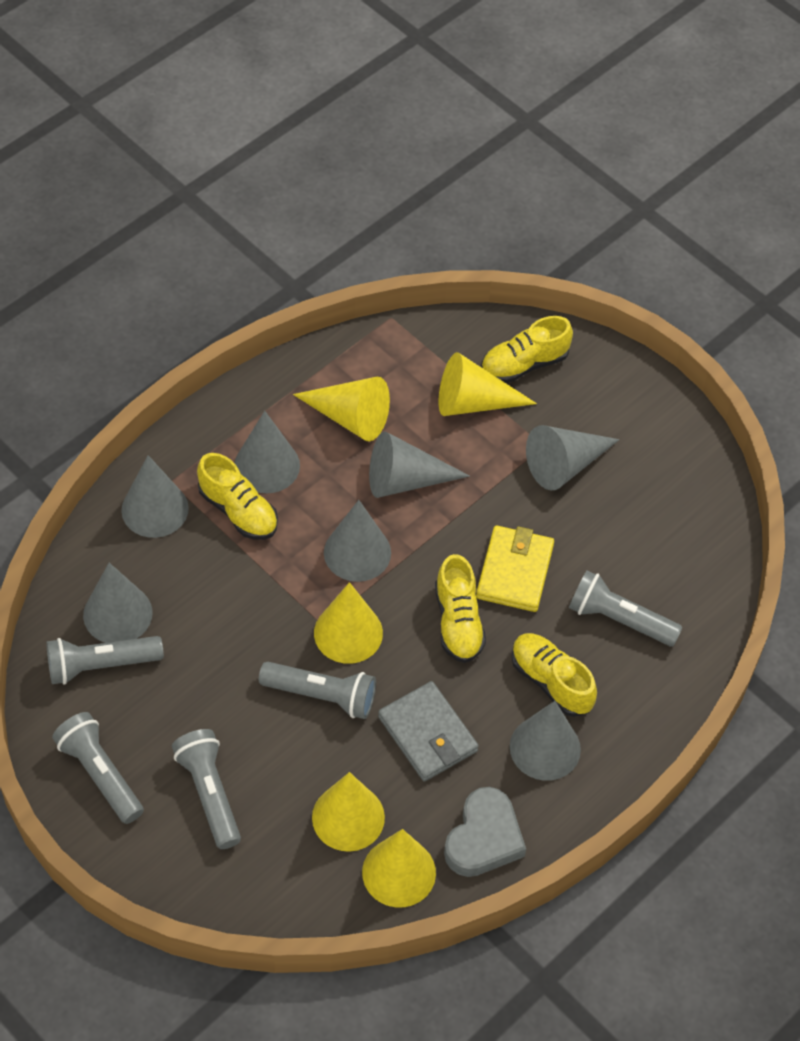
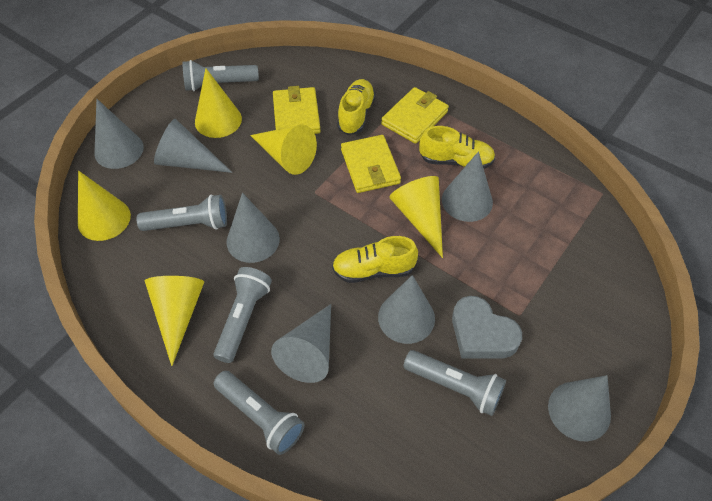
grey wallet: [378,681,479,782] = 1 -> none = 0
yellow shoe: [197,453,278,540] [435,554,486,663] [481,316,573,383] [511,633,597,717] = 4 -> [332,236,418,283] [337,79,376,135] [419,126,495,169] = 3
yellow wallet: [476,525,554,612] = 1 -> [273,86,320,134] [341,135,401,193] [381,87,449,144] = 3

